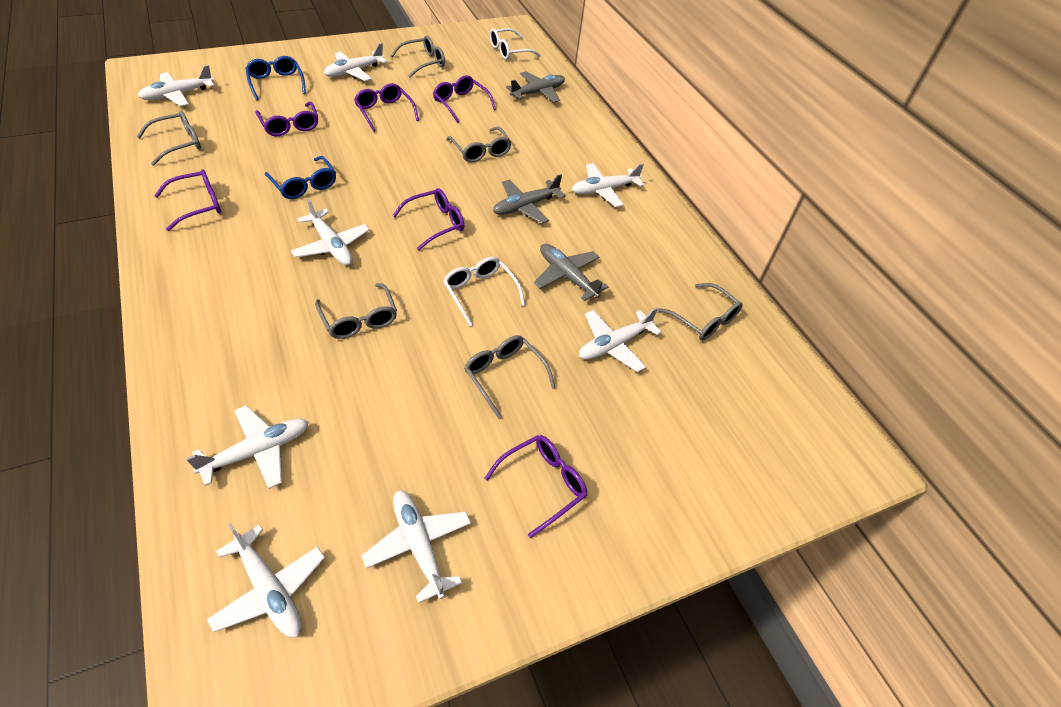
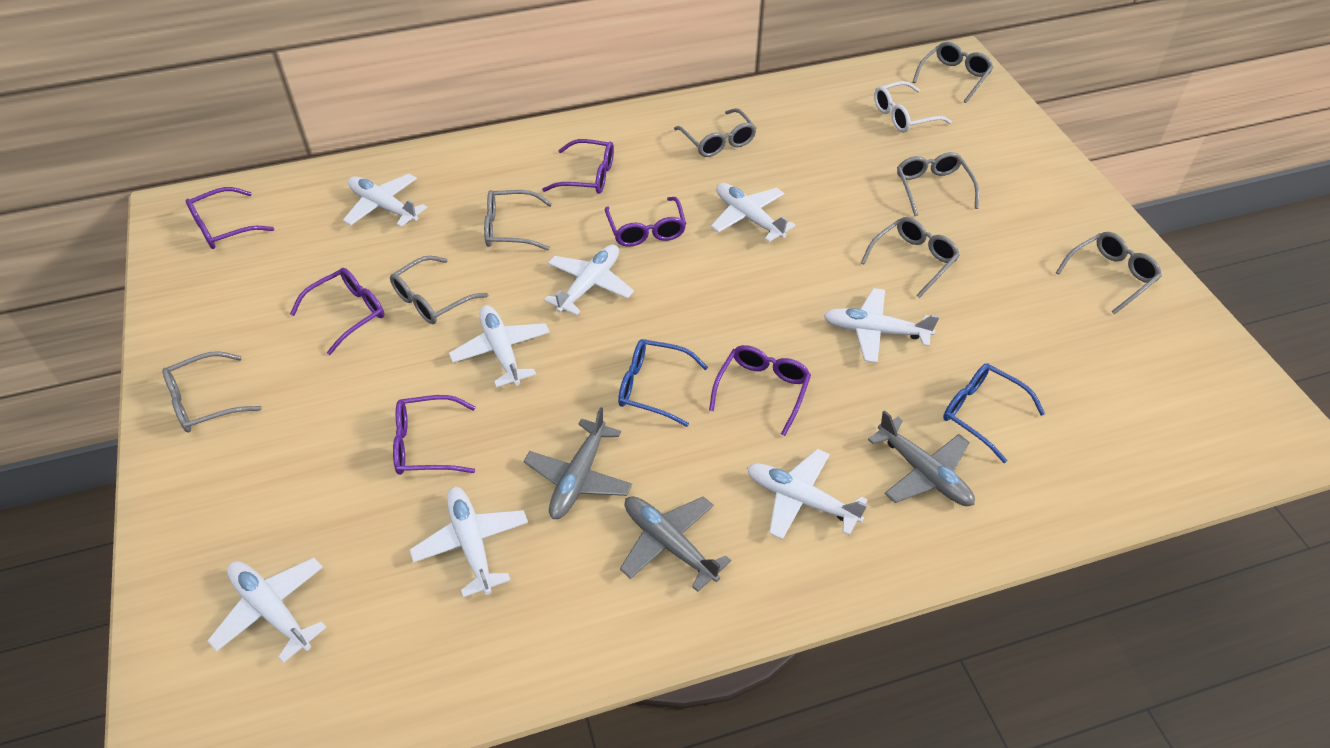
grey glasses: [137,111,201,166] [315,283,397,339] [390,36,445,78] [447,126,512,162] [464,335,556,419] [658,283,742,340] = 6 -> [162,351,262,433] [390,256,488,324] [484,190,552,250] [674,108,757,157] [861,217,960,298] [897,152,979,216] [913,42,994,103] [1056,232,1162,314] = 8
white glasses: [443,257,525,327] [490,28,541,60] = 2 -> [874,81,952,132] = 1

